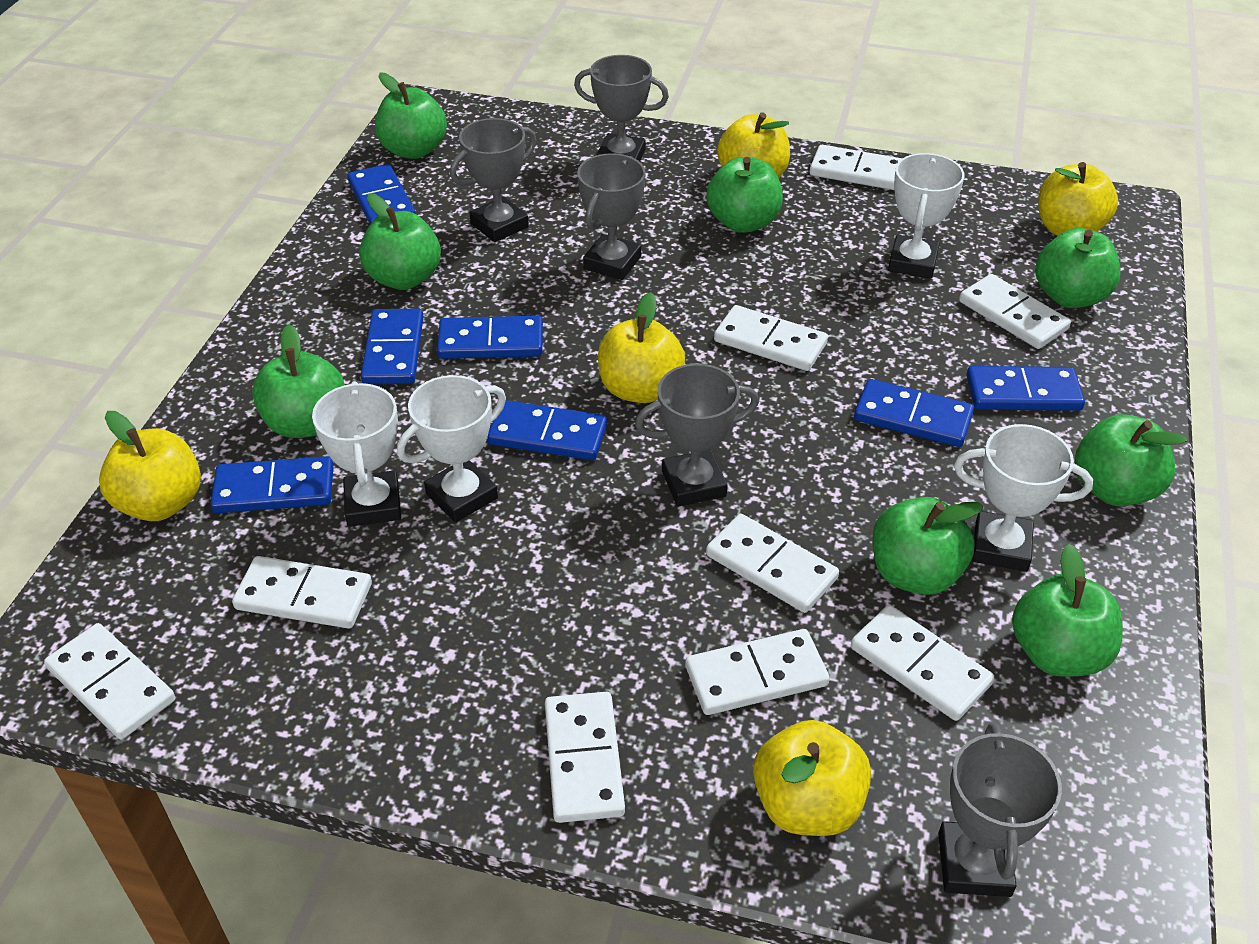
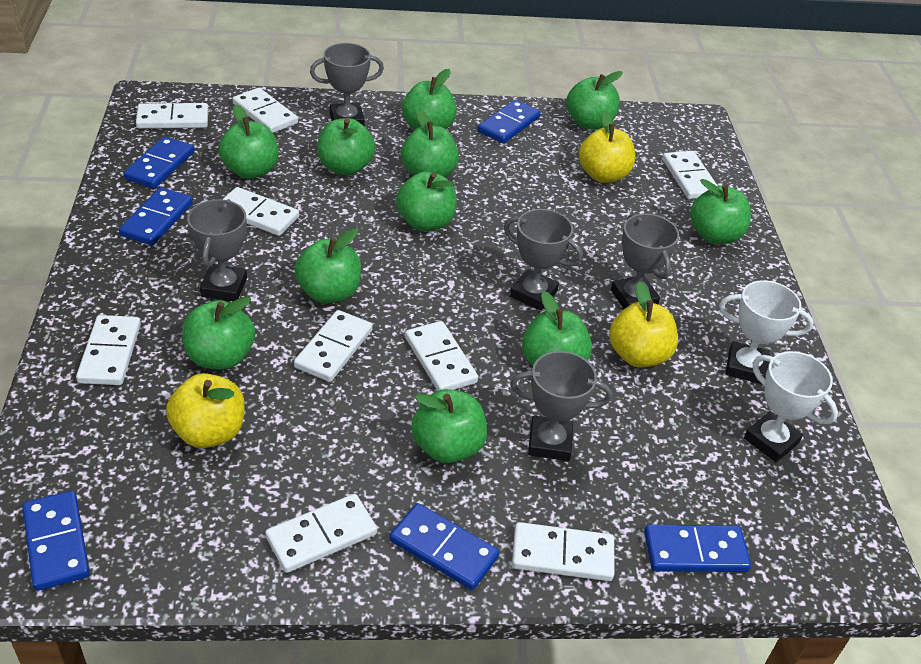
blue domino: [210,456,334,513] [347,164,416,224] [361,308,423,385] [437,316,543,359] [487,400,607,460] [854,379,974,447] [966,366,1085,411] = 7 -> [22,491,90,591] [119,187,193,245] [123,136,195,189] [390,503,499,590] [478,100,541,144] [644,525,751,572] = 6
green apple: [252,324,345,438] [359,193,441,290] [375,73,447,159] [706,157,783,233] [872,497,984,595] [1012,544,1123,677] [1035,228,1120,308] [1075,414,1187,506] = 8 -> [182,297,255,370] [218,104,278,179] [295,229,361,304] [317,118,375,175] [396,172,457,231] [401,109,459,177] [402,69,457,129] [411,389,487,463] [522,291,592,366] [567,71,623,130] [690,179,751,244] = 11
white trophy: [312,381,401,527] [397,375,506,522] [888,153,965,279] [954,424,1093,572] = 4 -> [719,280,814,384] [744,351,838,462] = 2
yellow apple: [99,411,201,521] [598,292,685,403] [717,112,790,178] [753,720,871,836] [1038,162,1118,236] = 5 -> [166,373,245,448] [579,110,635,183] [609,281,678,367] = 3

